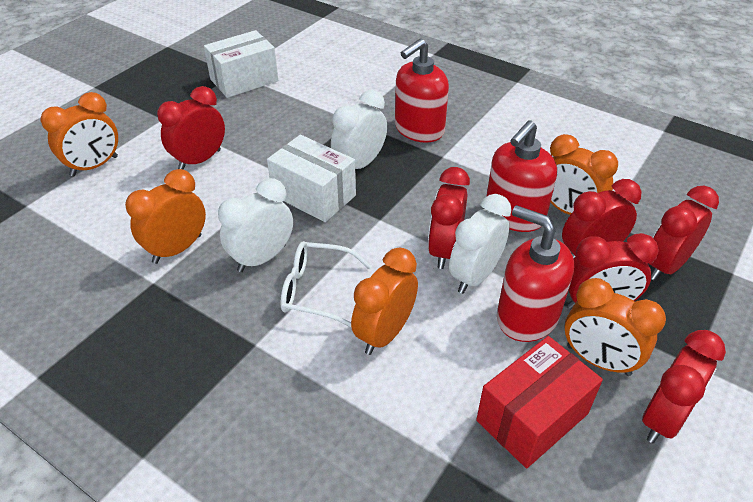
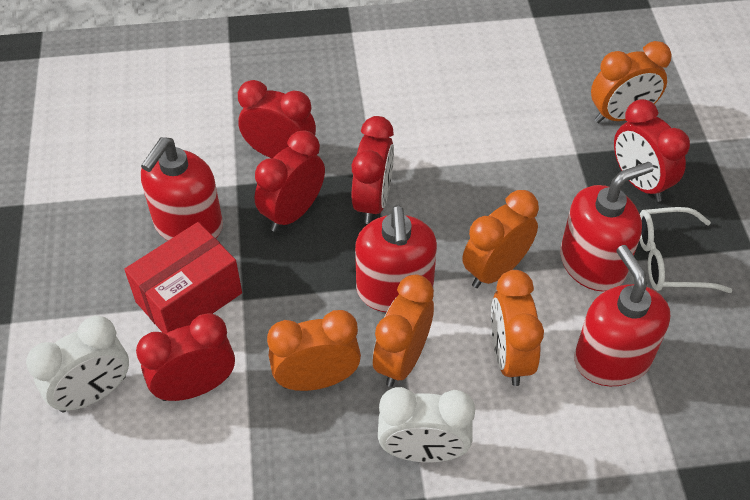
red clock: [157,86,225,169] [428,167,470,269] [562,179,642,259] [567,233,659,310] [642,330,726,443] [649,186,719,281] = 6 -> [136,313,235,401] [238,80,316,158] [255,130,325,232] [352,116,394,224] [614,99,690,202] = 5
red soap dispenser: [395,38,449,143] [486,120,557,232] [497,205,574,342] = 3 -> [141,137,223,241] [355,205,437,313] [560,162,653,292] [574,245,670,386] = 4
white box: [204,30,278,98] [267,135,356,222] = 2 -> none = 0
white clock: [218,178,293,272] [331,90,387,169] [449,194,512,294] = 3 -> [26,316,129,412] [378,387,475,462] = 2

